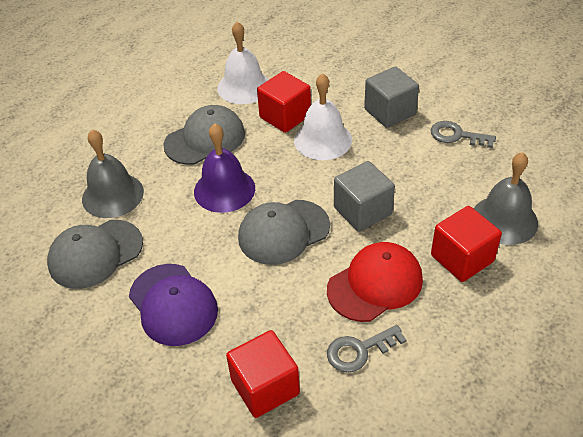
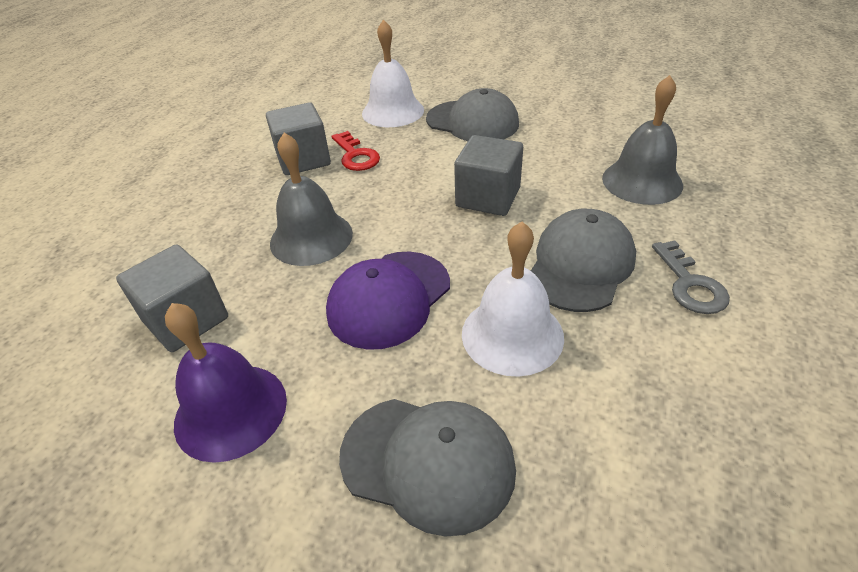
grey cube: [334,161,395,232] [364,66,419,128] = 2 -> [116,244,228,352] [266,102,331,175] [454,135,523,216] = 3
grey key: [327,325,406,373] [431,121,496,148] = 2 -> [652,240,730,314] = 1
red cap: [327,242,423,322] = 1 -> none = 0
red cube: [226,330,300,418] [257,71,311,133] [431,206,502,282] = 3 -> none = 0
red key: none = 0 -> [331,131,380,171] = 1

